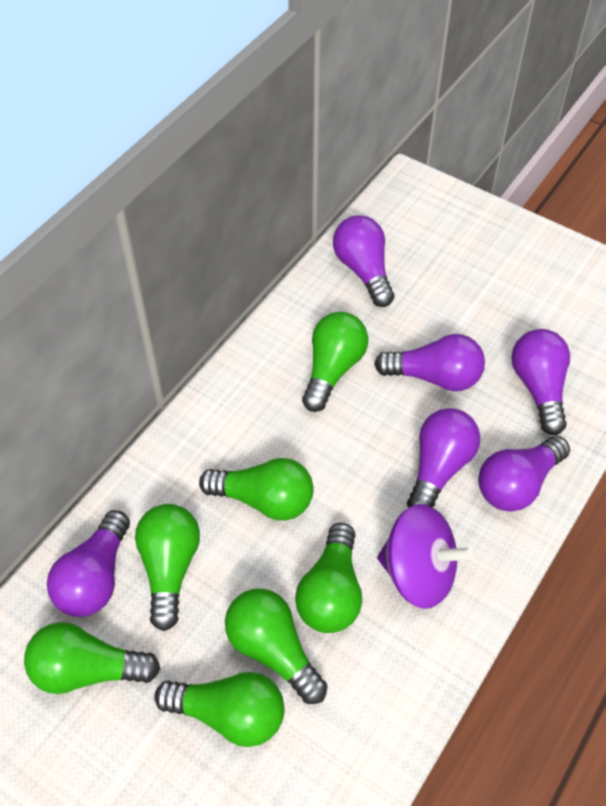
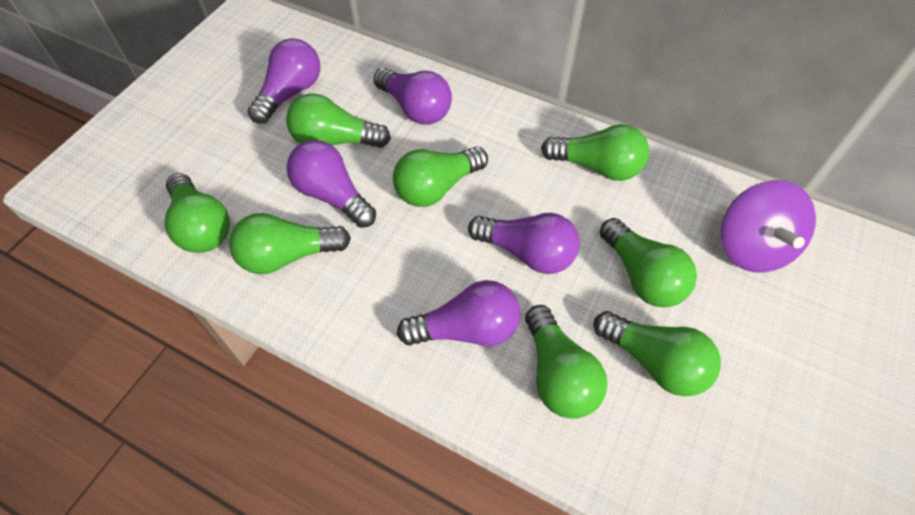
green light bulb: [24,622,160,694] [135,504,200,631] [154,672,284,747] [199,458,314,521] [225,589,328,704] [295,523,362,633] [302,312,368,412] = 7 -> [165,173,230,253] [229,213,351,274] [286,93,391,148] [393,146,488,207] [525,305,607,419] [541,124,649,181] [594,311,721,396] [600,218,697,307] = 8
purple light bulb: [47,510,130,617] [333,215,394,307] [374,334,485,391] [407,408,480,507] [478,436,570,512] [511,329,570,435] = 6 -> [247,38,320,124] [287,140,376,228] [373,68,452,125] [397,280,520,346] [468,213,580,274] = 5

